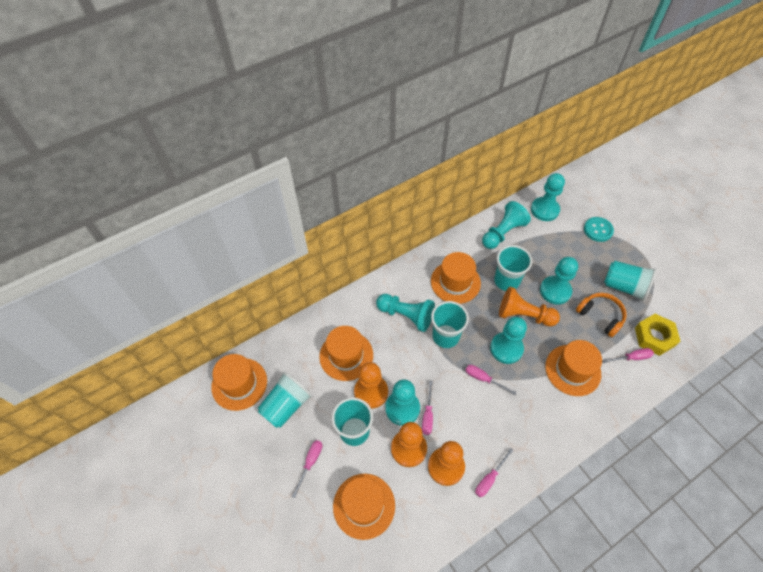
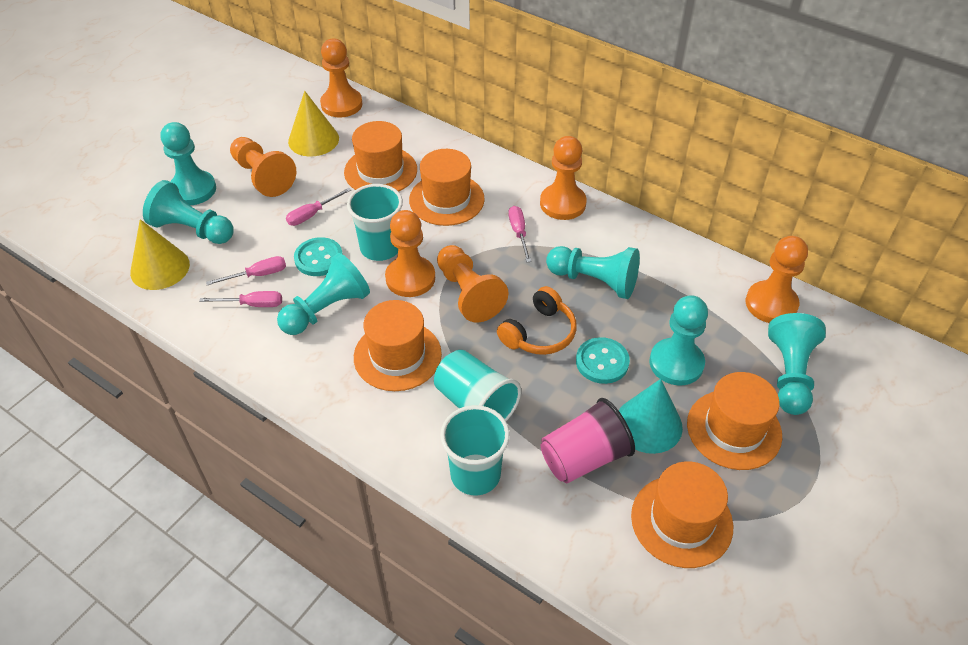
orange pawn: [354,362,388,409] [391,422,427,467] [428,441,465,486] [499,287,560,327] = 4 -> [230,137,296,197] [320,38,362,117] [385,210,435,297] [437,245,508,322] [540,136,587,220] [746,236,808,323] = 6
pink cup: none = 0 -> [540,398,635,484] = 1
pink screwdriver: [292,440,322,498] [422,381,433,435] [465,365,517,395] [475,448,513,497] [602,348,654,363] = 5 -> [199,291,282,307] [206,256,286,285] [286,188,351,226] [509,206,531,262] = 4
turquoise button: [584,217,614,242] = 1 -> [294,237,343,276] [576,337,630,384] = 2
turquoise cone: none = 0 -> [619,379,683,454] = 1
turquoise cup: [258,372,312,428] [331,397,373,446] [431,301,469,348] [494,245,532,291] [604,261,656,301] = 5 -> [347,184,403,261] [434,350,521,421] [440,405,510,496] = 3
yellow cone: none = 0 -> [130,219,190,290] [288,91,339,157] = 2
yellow nut: [635,314,680,356] = 1 -> none = 0

